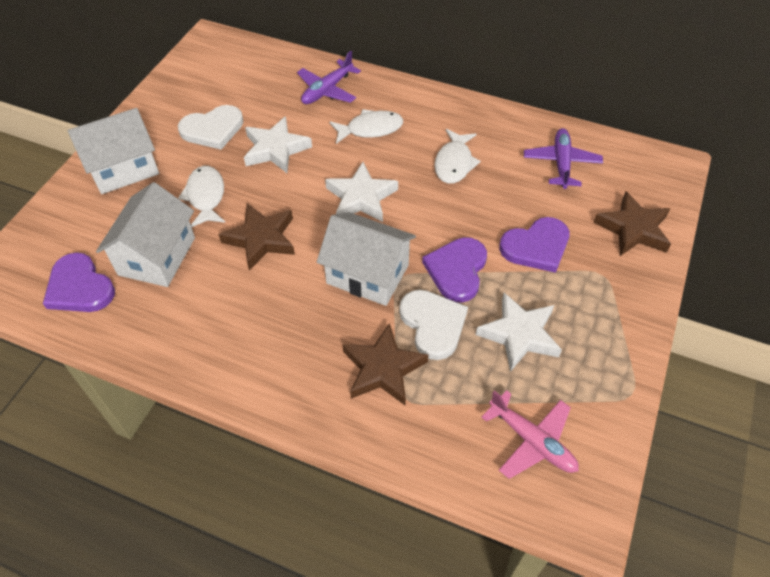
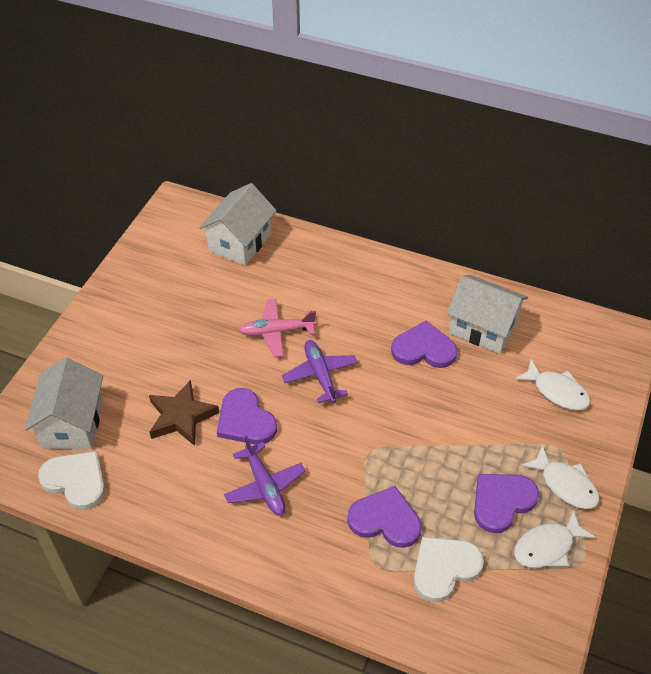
brown star: [219,204,295,270] [342,323,429,405] [594,191,671,256] = 3 -> [149,380,219,446] = 1
purple heart: [43,252,115,312] [422,237,487,303] [499,217,569,273] = 3 -> [217,388,277,445] [347,486,421,548] [391,321,457,368] [474,474,539,533] = 4
white star: [244,116,312,173] [325,162,398,222] [476,293,562,372] = 3 -> none = 0

